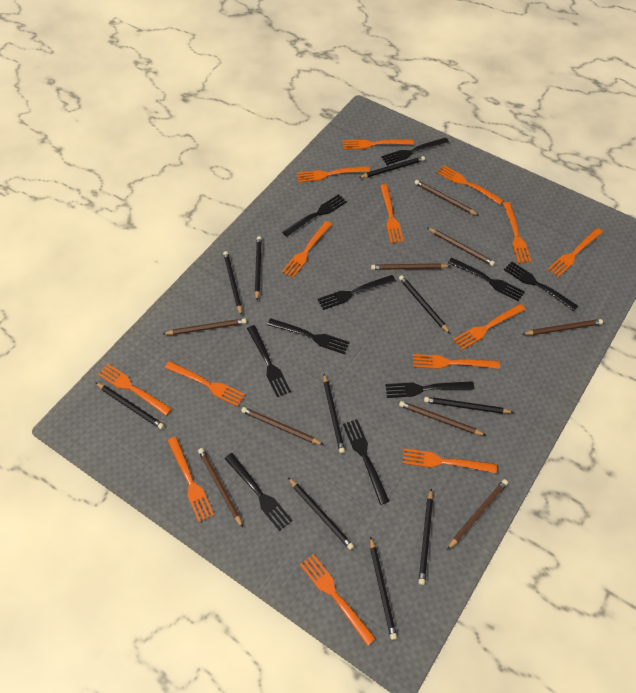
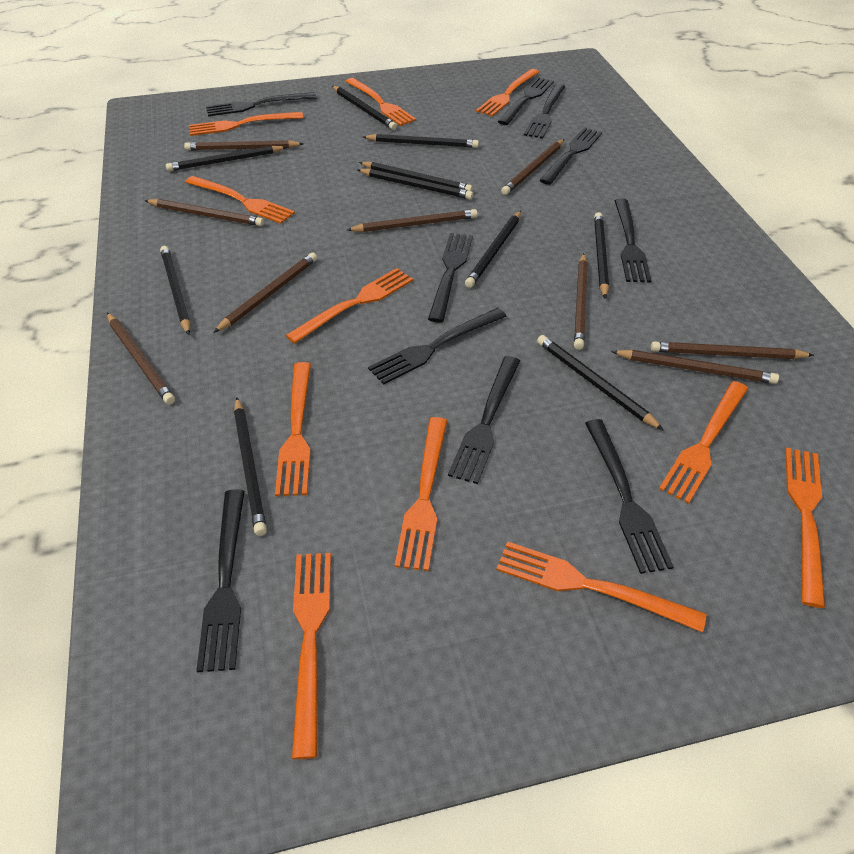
orange fork: [98,364,172,416] [165,361,245,407] [167,437,214,522] [282,221,332,278] [297,166,370,183] [300,554,376,646] [343,139,414,150] [380,184,404,243] [402,449,497,473] [413,354,500,369] [437,165,504,205] [453,304,526,350] [503,202,532,263] [547,228,603,277] = 14 -> [185,176,295,224] [189,112,303,136] [275,362,311,496] [285,268,413,344] [292,553,331,759] [345,78,416,126] [395,417,447,571] [476,69,539,116] [496,541,707,633] [659,381,748,504] [785,448,825,608] = 11

